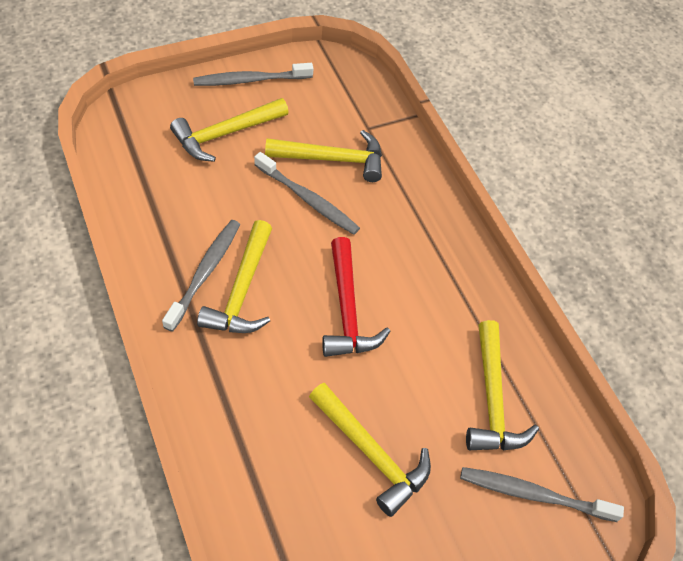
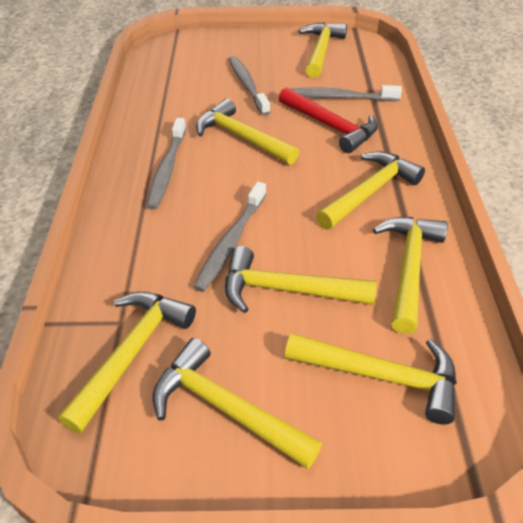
yellow hammer: [170,98,289,162] [197,220,272,333] [265,130,382,182] [309,382,431,517] [466,320,539,450] = 5 -> [58,292,196,434] [153,338,322,469] [196,99,299,165] [225,246,377,313] [285,333,457,425] [299,22,347,78] [316,151,425,230] [373,217,448,334] = 8

